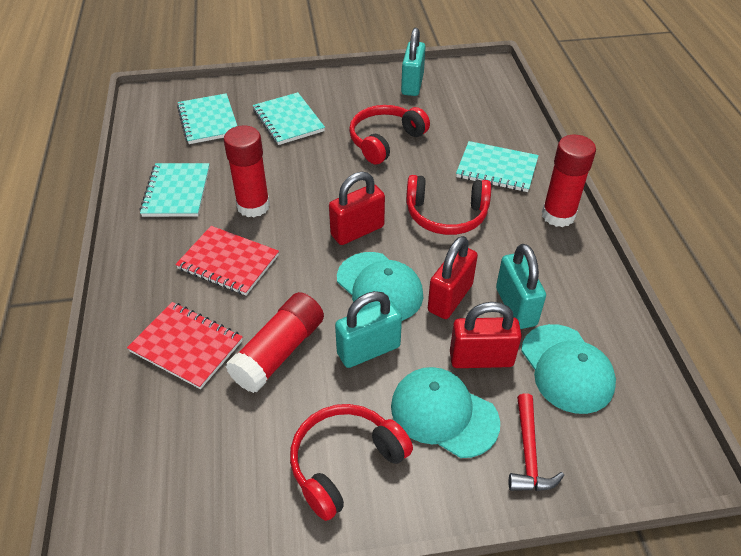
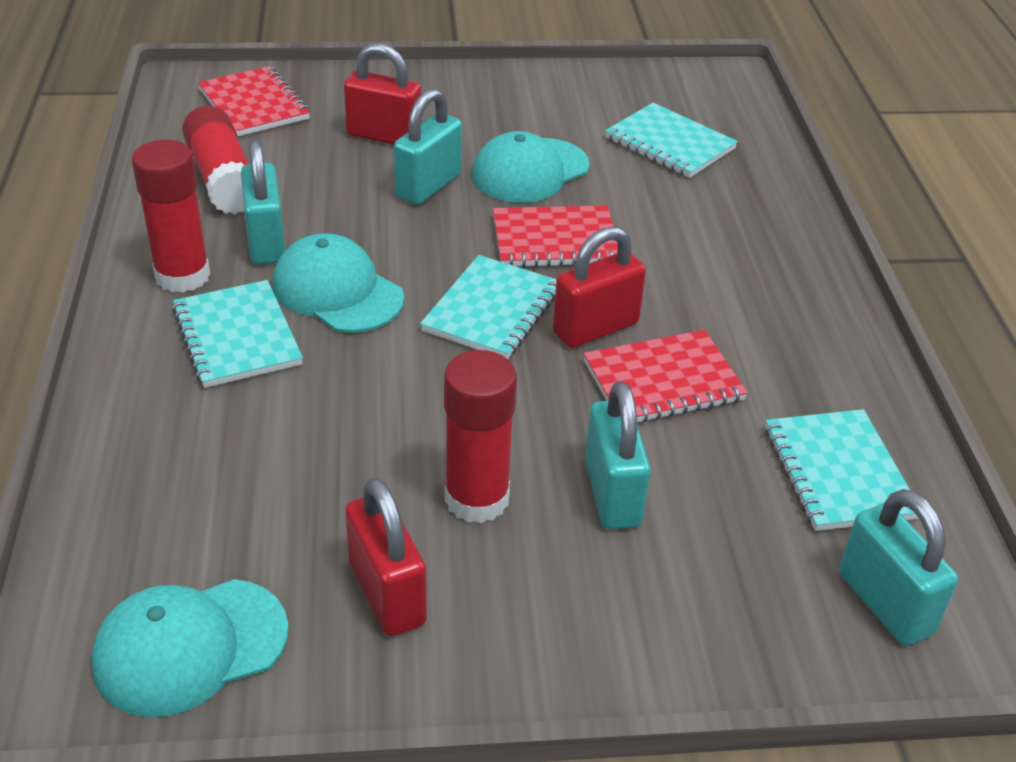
red hammer: [509,393,564,491] = 1 -> none = 0
red headphones: [290,404,413,521] [349,105,430,165] [406,175,491,235] = 3 -> none = 0
red notebook: [127,302,243,389] [175,226,279,296] = 2 -> [198,66,310,137] [493,205,618,267] [583,330,748,422] = 3
turquoise padlock: [335,291,402,368] [401,28,425,96] [496,244,546,329] = 3 -> [241,140,285,265] [394,89,462,205] [585,381,651,530] [839,489,958,646] = 4

